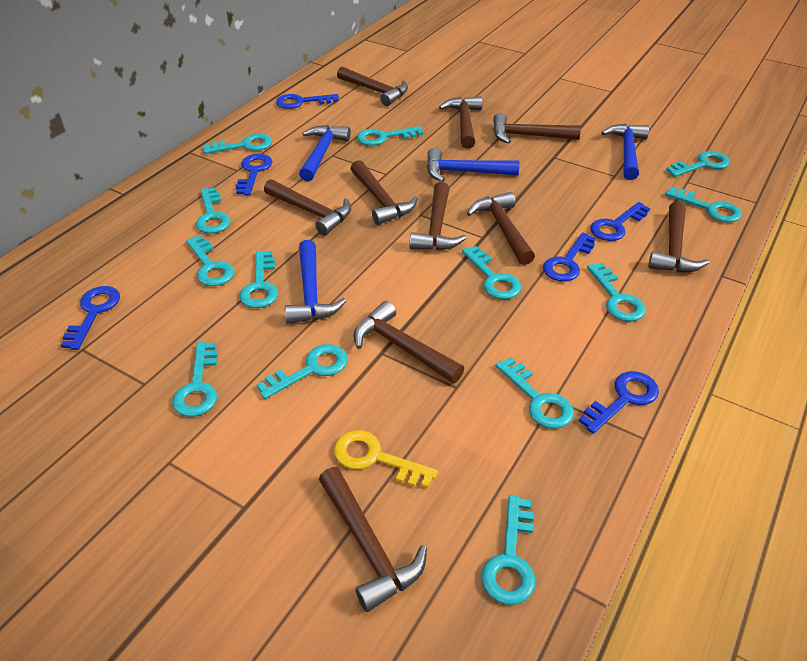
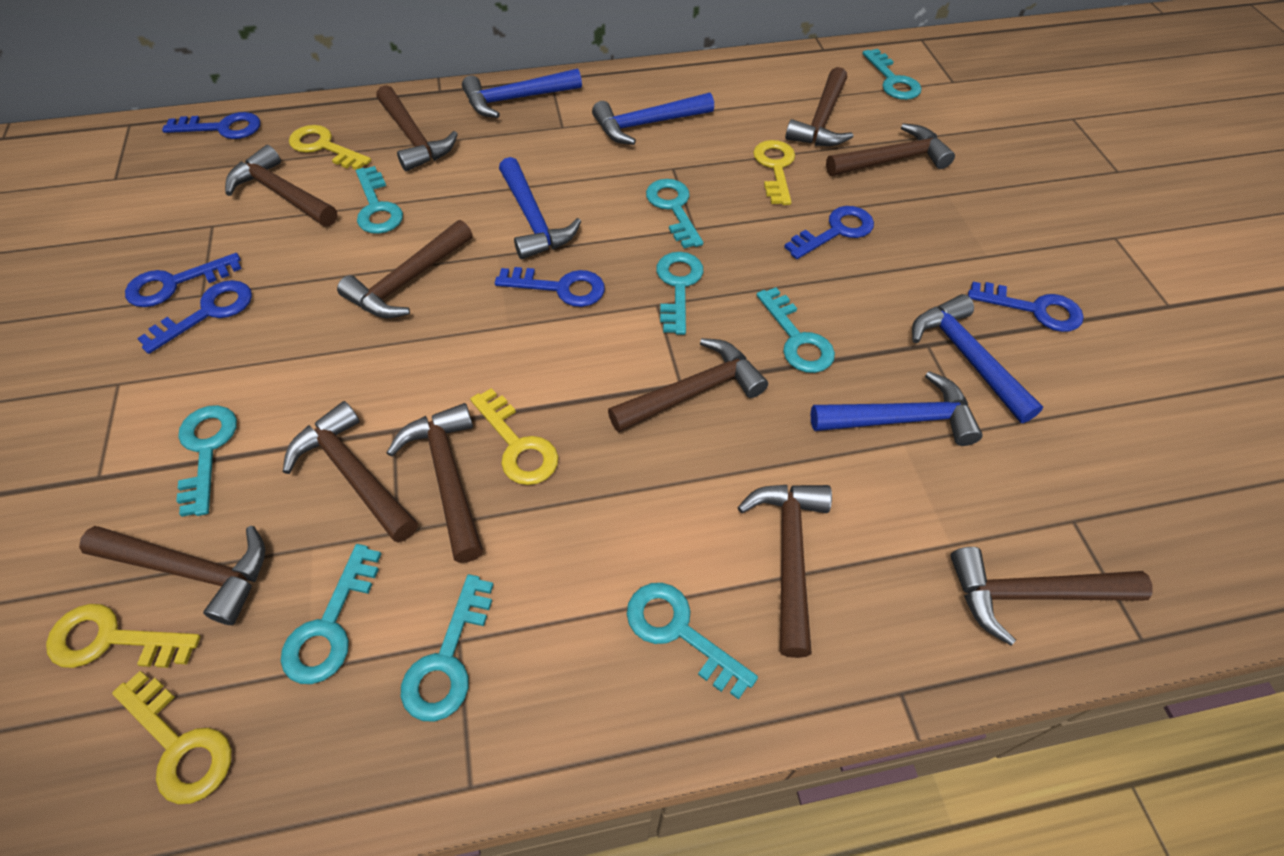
blue hammer: [285,240,346,324] [299,125,351,181] [427,148,519,182] [601,124,649,180] = 4 -> [462,68,582,118] [499,157,581,259] [592,93,714,145] [811,371,983,446] [912,294,1043,423] = 5
brown hammer: [264,179,351,236] [319,467,427,612] [337,66,408,106] [351,160,418,225] [353,301,464,383] [410,182,466,250] [439,96,483,149] [467,192,535,265] [493,113,581,144] [648,201,710,272] = 10 -> [79,526,265,625] [225,145,338,227] [283,401,418,543] [337,220,473,318] [376,85,458,171] [387,403,483,563] [608,338,768,432] [737,485,832,658] [785,67,853,146] [826,123,955,176] [950,547,1153,646] = 11
turquoise key: [172,342,218,417] [186,236,234,286] [196,188,231,234] [203,134,272,154] [240,251,278,308] [257,344,348,399] [357,126,423,146] [462,246,521,299] [481,495,535,605] [496,357,574,429] [587,263,646,322] [665,187,742,223] [666,151,730,177] = 13 -> [176,405,237,517] [281,544,381,684] [356,166,403,234] [401,574,494,722] [627,583,758,700] [646,179,703,248] [656,252,703,335] [757,287,835,373] [862,49,921,100] = 9
yellow key: [334,430,438,488] = 1 -> [46,604,201,668] [112,671,232,804] [289,125,371,170] [470,388,558,485] [753,140,795,205] = 5

